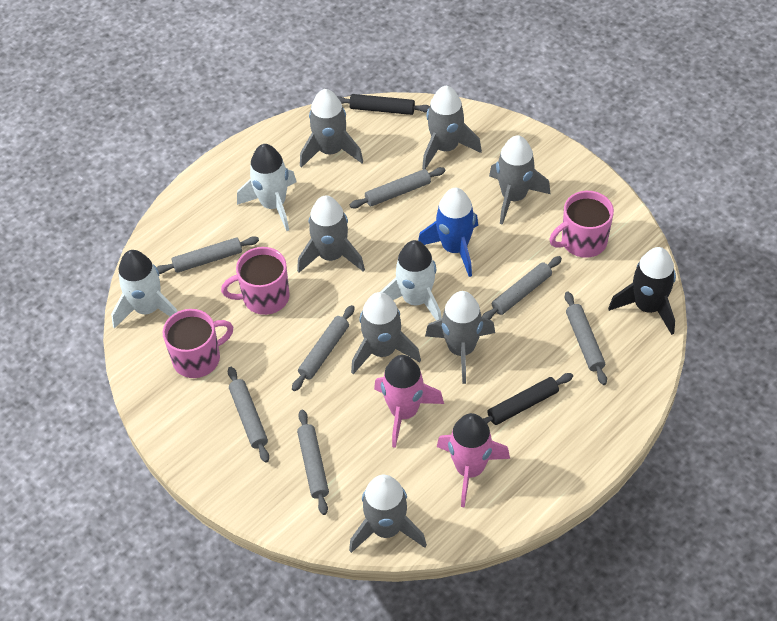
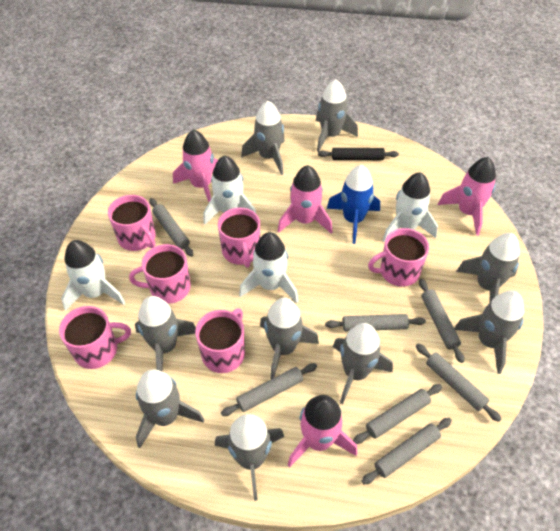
black rocket: [608,247,676,335] = 1 -> none = 0
black rolling pin: [337,94,430,115] [483,373,573,425] = 2 -> [318,148,399,160] = 1
grey rocket: [297,195,365,273] [300,89,363,168] [349,475,427,553] [351,292,421,374] [422,86,482,169] [425,291,495,384] [489,135,551,225] = 7 -> [135,296,196,372] [136,369,204,448] [215,414,284,501] [241,101,285,175] [260,298,319,379] [316,79,358,152] [333,323,393,404] [454,291,524,374] [456,233,520,303] = 9
pink mug: [163,309,233,378] [221,247,290,315] [549,191,614,258] = 3 -> [59,306,131,369] [108,195,156,251] [129,244,191,304] [195,309,245,373] [218,208,260,268] [368,228,429,287] = 6
pink rocket: [374,355,444,448] [437,413,510,507] = 2 -> [173,129,218,202] [278,165,332,234] [288,395,357,467] [438,157,496,236] = 4
white rocket: [111,250,178,329] [237,144,297,231] [380,240,442,321] = 3 -> [61,240,125,311] [203,155,256,225] [239,232,298,303] [382,172,438,242] = 4

